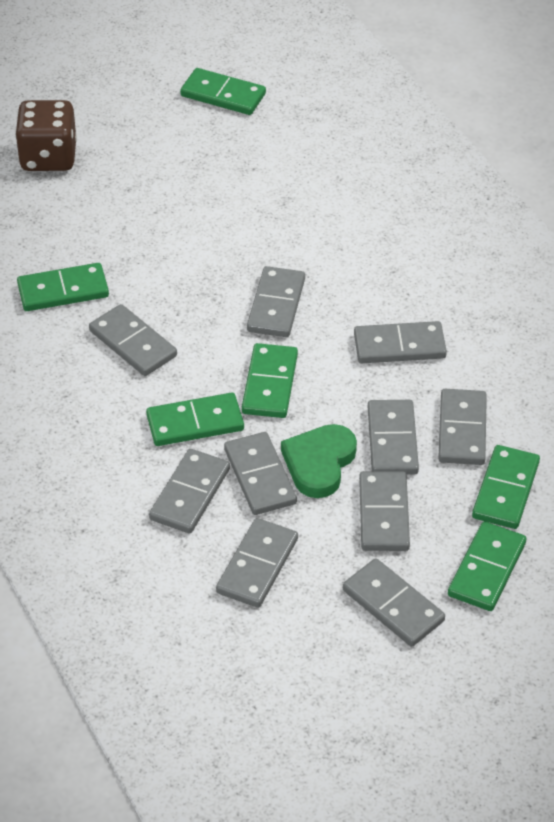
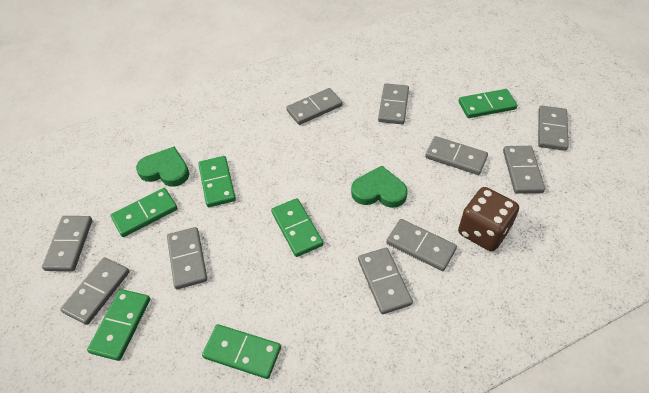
green heart: [281,424,357,498] = 1 -> [136,146,189,187] [351,166,408,208] = 2

